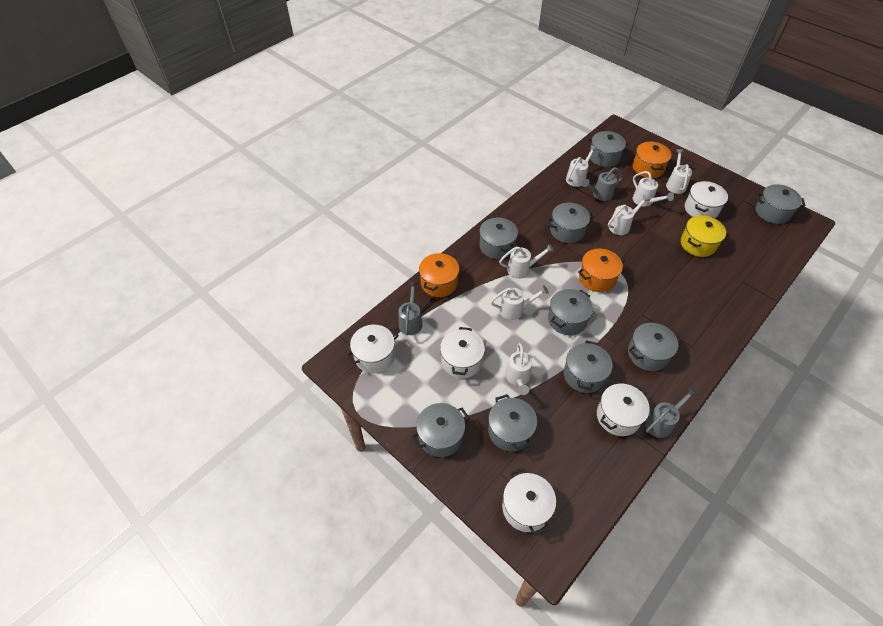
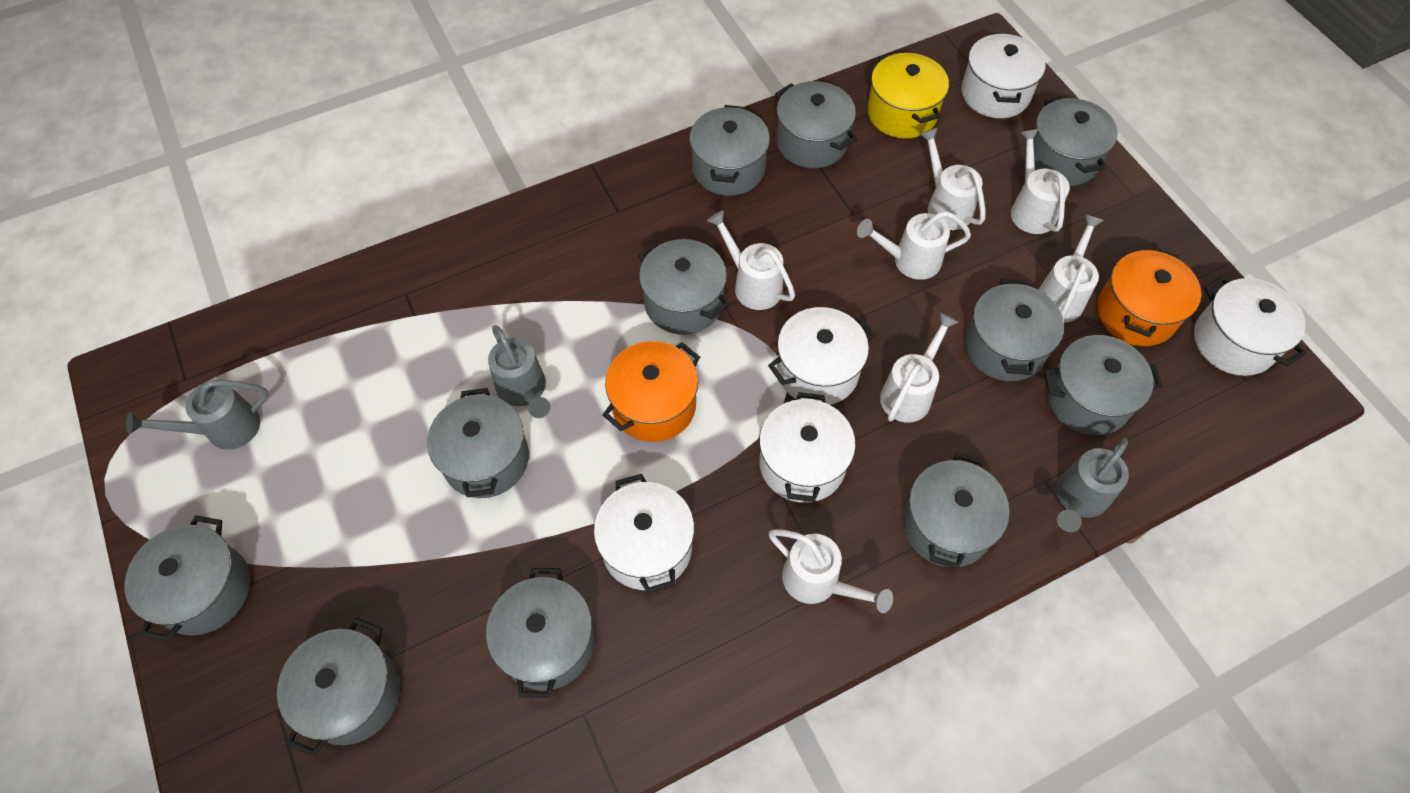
grey pot: [412,403,469,457] [479,217,518,259] [488,394,537,451] [547,203,594,243] [548,289,593,335] [564,340,612,393] [587,131,629,167] [628,323,679,371] [756,184,806,224] = 9 -> [124,516,251,641] [277,618,400,756] [427,388,529,498] [486,568,595,698] [638,239,730,335] [689,105,770,196] [775,81,857,168] [903,453,1010,569] [965,279,1064,381] [1033,96,1118,186] [1044,335,1163,435] = 11
orange pot: [419,252,460,297] [578,249,625,292] [632,141,671,178] = 3 -> [602,341,700,442] [1097,247,1201,346] = 2

